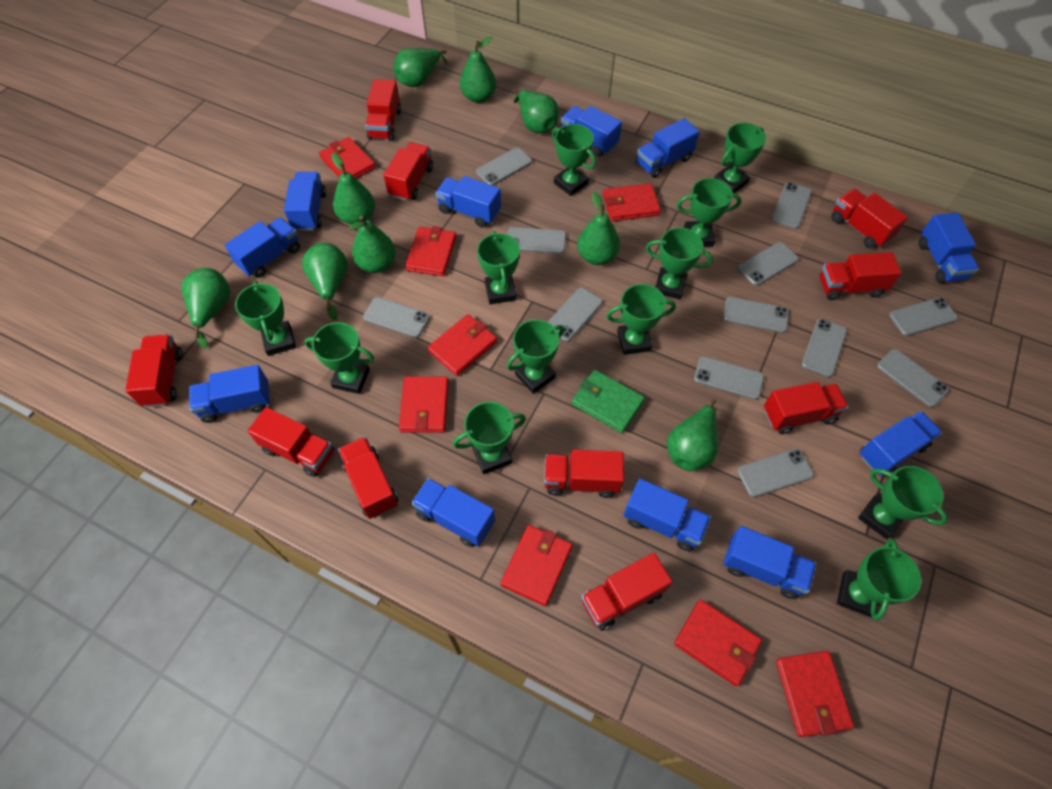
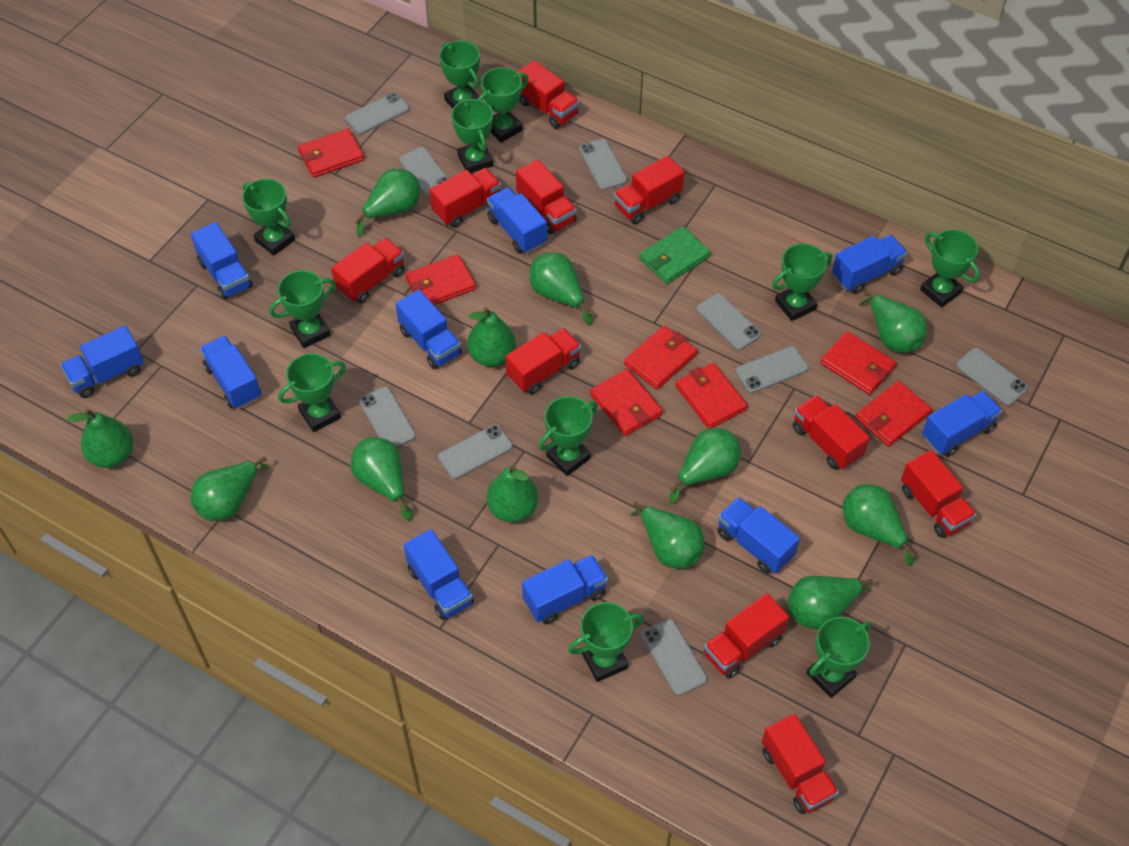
blue truck: [189,365,270,423] [225,217,300,278] [284,172,326,231] [411,478,495,547] [435,176,501,227] [561,106,622,157] [623,478,711,551] [636,118,700,178] [723,526,816,599] [860,411,942,477] [919,213,979,283] = 11 -> [60,326,144,398] [191,222,253,300] [200,336,261,409] [396,290,462,369] [404,529,474,620] [487,187,547,253] [522,555,608,624] [718,497,800,574] [832,235,907,294] [922,391,1002,457] = 10
green pear: [182,268,230,349] [302,243,347,320] [331,153,375,224] [349,216,396,273] [393,48,447,87] [460,36,496,103] [514,89,559,133] [577,192,620,265] [667,399,718,471] = 9 -> [67,409,134,468] [191,456,269,521] [351,437,413,521] [355,169,420,237] [467,307,516,367] [486,464,539,523] [529,253,593,325] [630,501,705,569] [669,428,741,504] [788,576,874,630] [843,484,915,566] [859,291,927,353] = 12
green trophy: [235,281,296,356] [304,322,374,394] [453,402,526,474] [477,231,520,304] [507,319,564,394] [552,124,596,196] [606,284,676,355] [646,228,713,299] [677,178,741,247] [714,123,766,193] [837,539,921,621] [858,466,948,539] = 12 -> [242,179,295,256] [270,270,336,348] [278,353,346,432] [439,41,480,109] [451,99,493,173] [478,67,528,143] [539,396,598,476] [568,602,644,682] [772,244,832,321] [807,617,871,698] [920,230,980,308] = 11
grey phone: [363,297,430,338] [476,147,532,186] [507,227,566,254] [548,288,603,342] [694,356,764,400] [723,297,789,333] [737,242,799,286] [737,449,814,497] [771,182,812,229] [802,319,847,377] [877,349,949,407] [889,297,958,336] = 12 -> [345,93,410,135] [359,387,416,447] [399,147,449,198] [438,424,513,479] [579,139,627,190] [641,619,707,696] [696,293,761,350] [735,346,808,393] [956,348,1028,406] = 9
red wallet: [319,137,376,179] [399,376,449,433] [405,226,456,276] [428,314,497,376] [500,525,572,606] [603,183,661,221] [674,600,762,686] [776,651,854,737] = 8 -> [298,128,364,178] [405,254,476,305] [590,369,663,436] [624,325,697,390] [676,363,748,429] [820,331,896,395] [856,381,932,447] = 7

